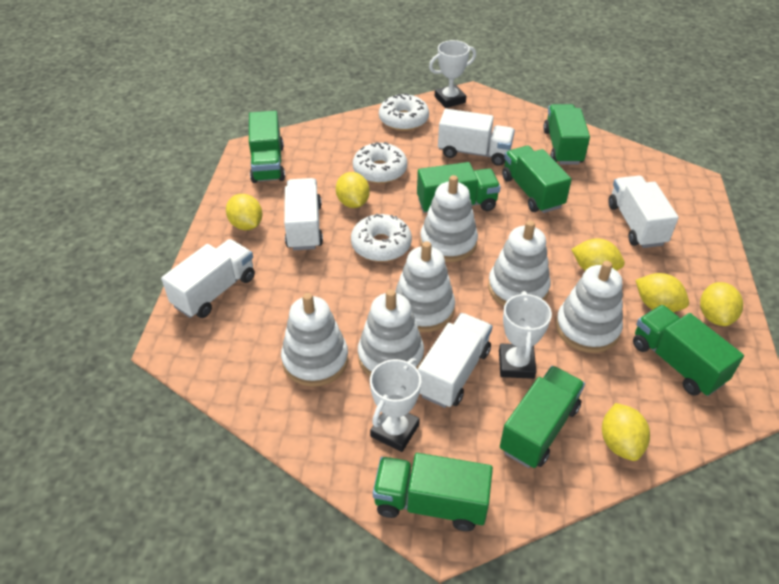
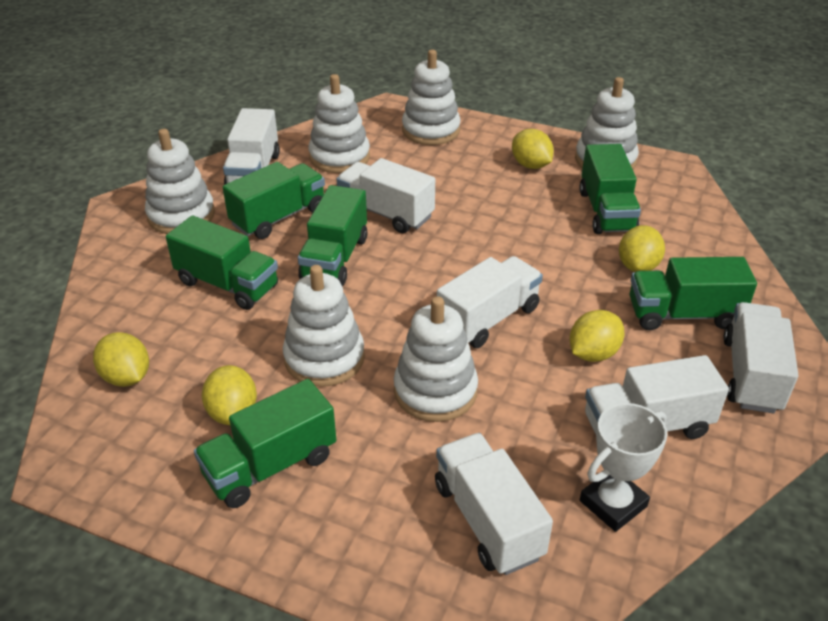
green truck: [249,111,285,183] [373,453,493,531] [417,162,501,213] [500,366,585,468] [502,146,572,213] [543,104,590,164] [633,305,744,396] = 7 -> [166,216,278,310] [194,379,336,508] [223,162,325,239] [298,185,368,286] [579,144,641,234] [630,257,757,330] = 6
white donut: [351,213,412,262] [353,142,407,184] [379,93,429,131] = 3 -> none = 0
white trophy: [370,358,421,452] [429,40,476,108] [499,291,552,379] = 3 -> [580,403,667,532] = 1
white truck: [161,239,255,318] [284,178,323,250] [418,313,492,408] [438,109,515,166] [608,176,679,248] = 5 -> [223,108,280,185] [337,158,435,233] [435,433,553,575] [437,256,543,348] [585,355,729,439] [723,302,798,414] = 6
yellow lemon: [226,194,262,230] [336,172,370,208] [571,239,625,271] [602,403,650,461] [636,273,689,312] [700,282,743,326] = 6 -> [93,332,149,387] [202,365,257,425] [512,129,554,169] [570,310,624,362] [619,225,665,272] = 5

